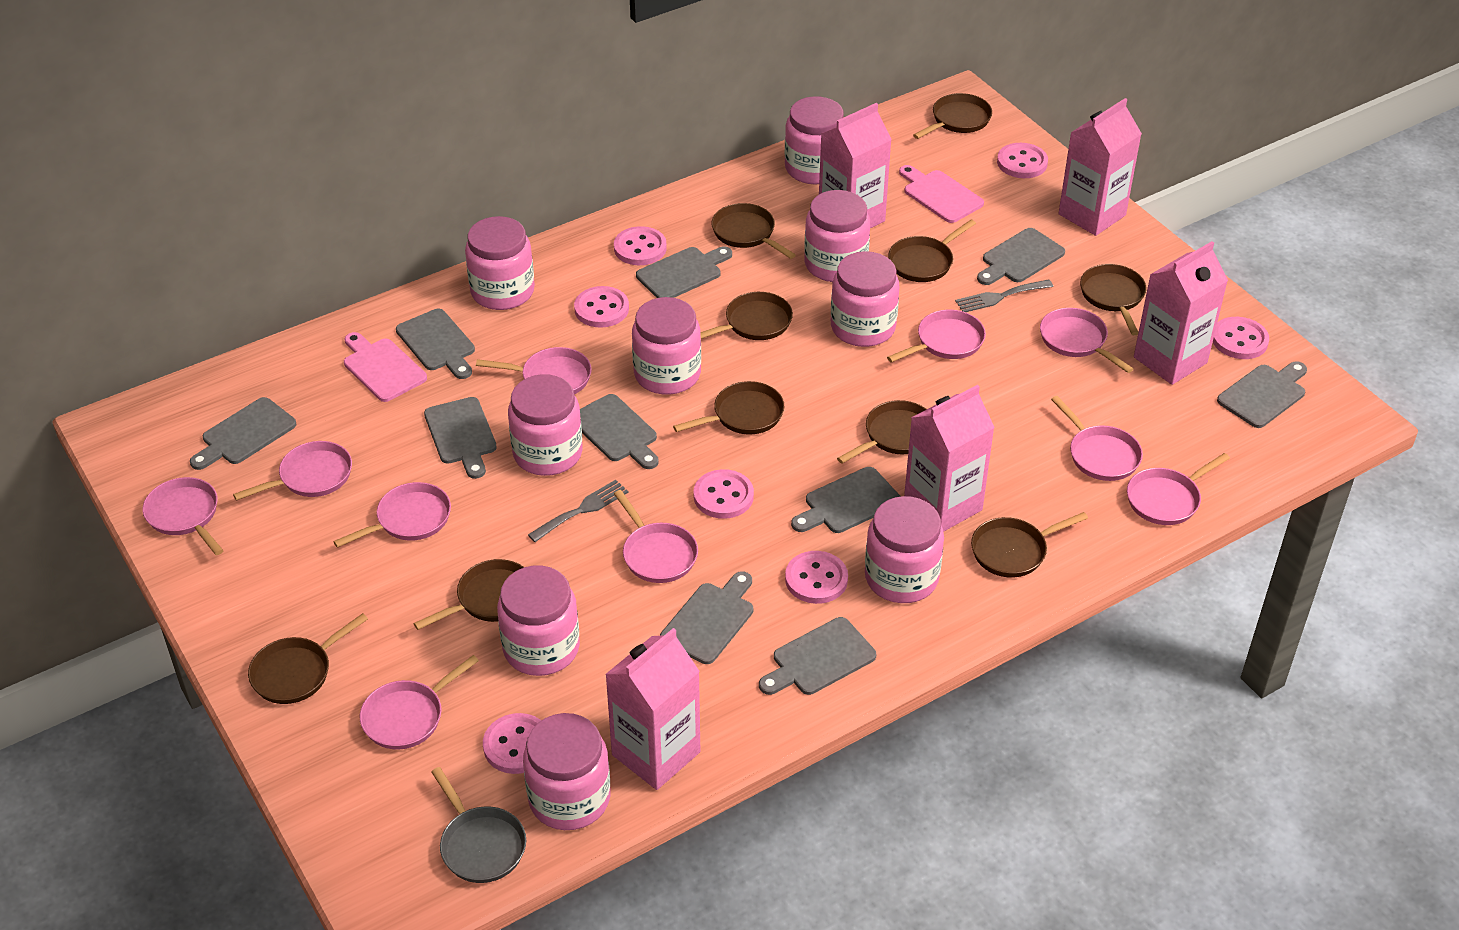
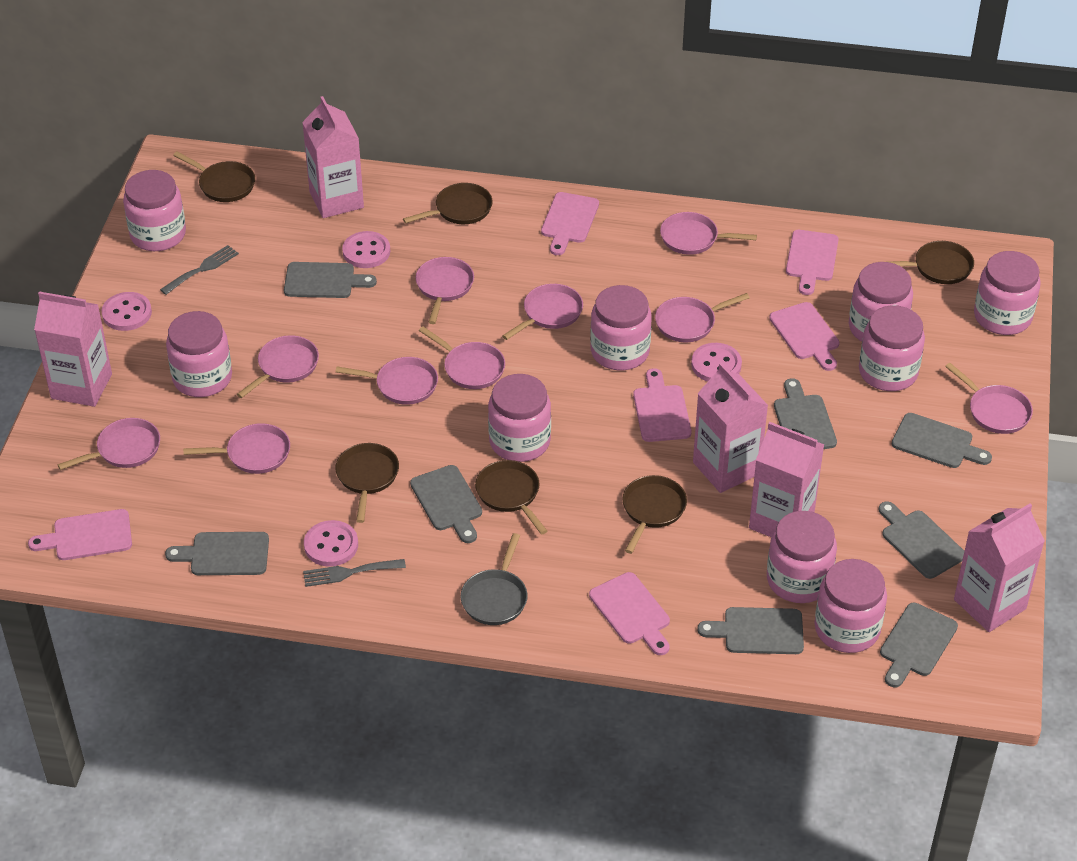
brown pan: [248,613,368,704] [413,559,524,630] [673,381,784,434] [701,292,793,340] [711,203,796,259] [837,400,927,464] [888,219,976,282] [913,93,992,139] [971,512,1088,577] [1080,264,1146,335] = 10 -> [173,151,255,202] [335,443,399,523] [403,183,493,224] [475,460,547,534] [622,475,687,554] [889,241,974,284] = 6
grey cutting board: [190,397,296,470] [396,309,475,379] [424,397,497,479] [580,394,659,469] [636,246,732,298] [660,571,753,664] [759,617,876,695] [791,467,901,533] [977,228,1065,285] [1217,361,1307,428] = 10 -> [165,532,269,575] [284,262,377,298] [410,465,482,543] [697,607,804,654] [774,378,837,449] [878,502,964,579] [880,603,958,687] [892,413,992,468] = 8
pink button: [483,713,542,774] [574,286,629,328] [614,226,667,265] [694,469,754,519] [785,551,848,604] [997,143,1048,178] [1213,317,1269,359] = 7 -> [101,292,152,331] [304,520,358,566] [342,231,390,268] [691,343,742,382] = 4
pink cutting board: [344,332,427,402] [899,165,984,223] = 2 -> [28,509,132,560] [541,192,599,255] [589,572,670,655] [633,368,692,442] [769,302,839,371] [786,230,839,295] = 6

